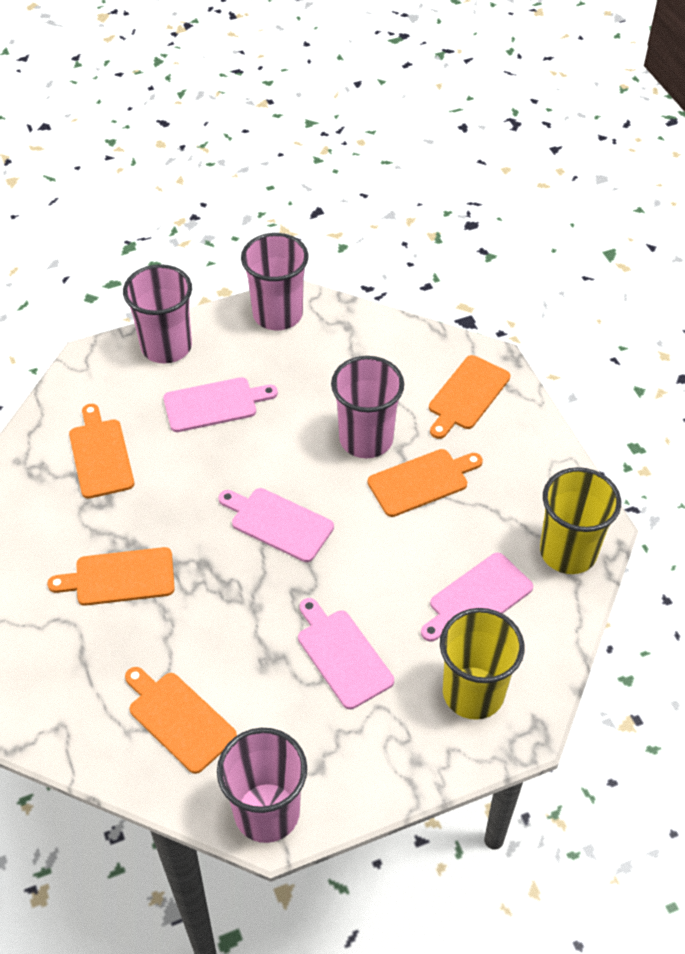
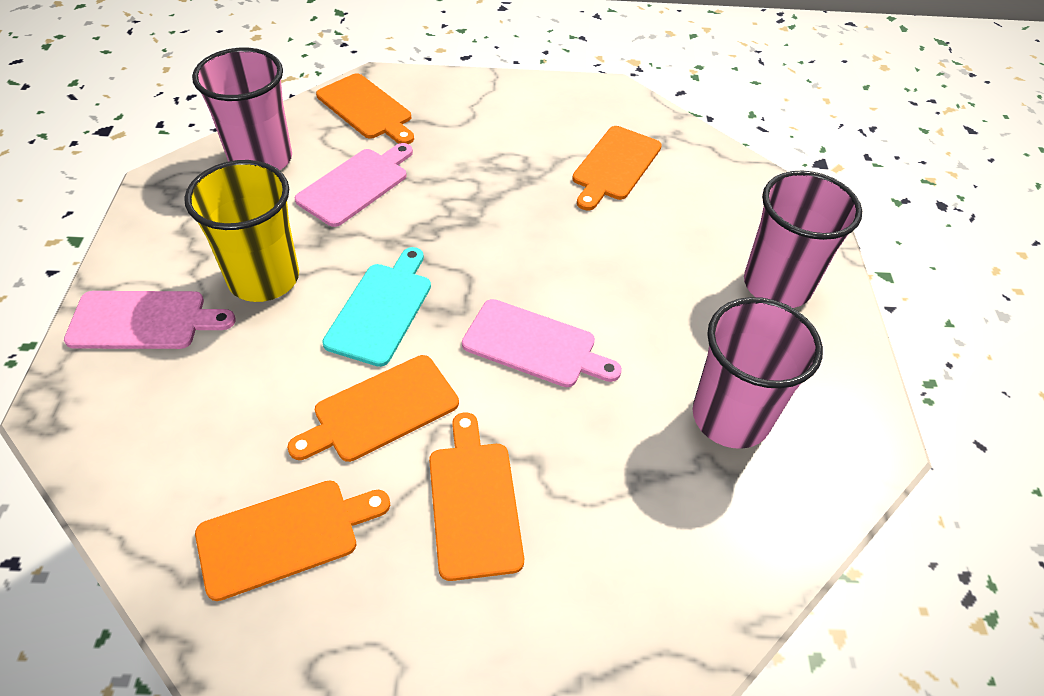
pink cup: [123,264,192,364] [217,728,307,843] [241,233,308,330] [331,356,404,458] = 4 -> [192,48,292,170] [693,297,823,449] [744,171,862,308] = 3
pink cutting board: [163,377,278,432] [219,488,334,562] [298,598,394,709] [421,553,533,642] = 4 -> [64,291,236,349] [295,143,413,227] [462,299,622,387] = 3
turquoise cutting board: none = 0 -> [322,247,431,367] = 1
yellow cup: [440,608,525,720] [540,467,621,574] = 2 -> [184,160,299,302] = 1

